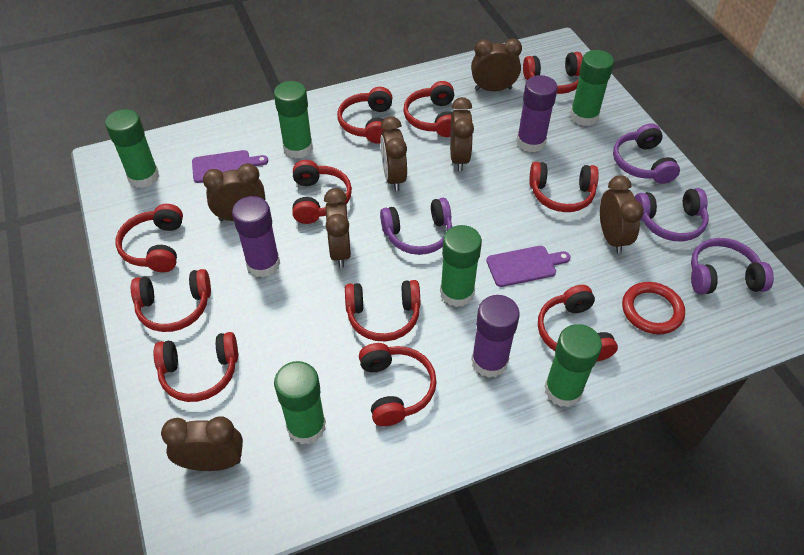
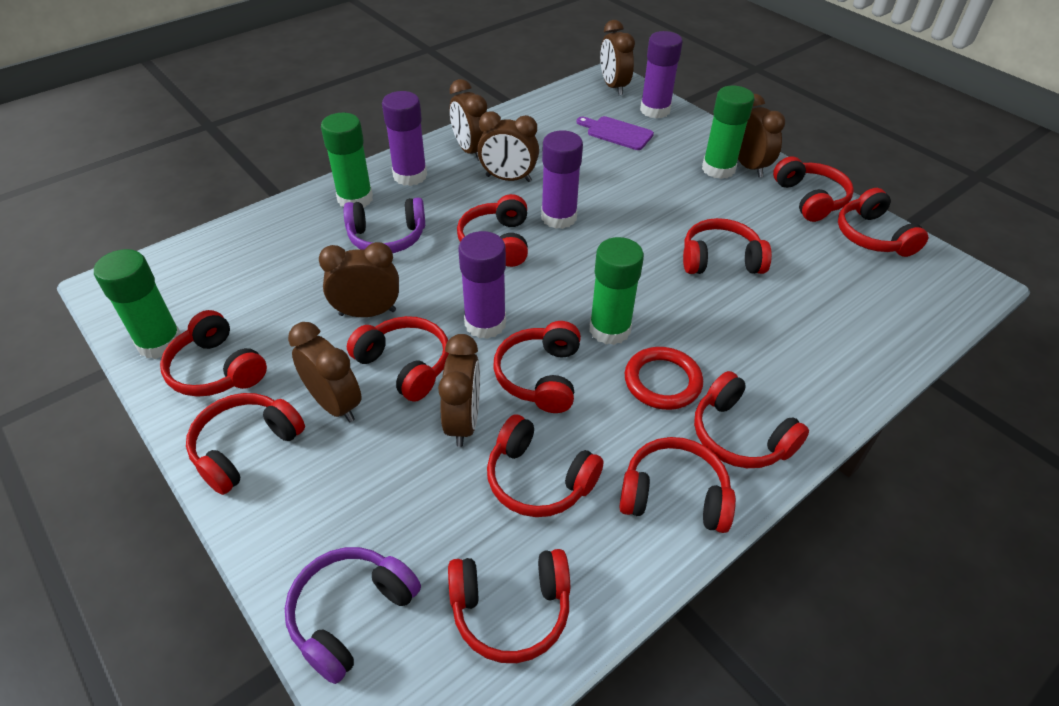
green glue stick: [105,109,159,188] [274,81,313,159] [274,361,326,445] [440,225,482,307] [544,324,602,407] [570,50,614,126] = 6 -> [94,249,181,359] [321,113,373,208] [589,237,644,345] [702,86,754,179] = 4
purple cutting board: [192,150,268,183] [486,246,571,287] = 2 -> [577,116,654,150] = 1
purple glue stick: [232,196,280,277] [471,295,520,378] [516,75,558,153] = 3 -> [382,91,427,186] [458,231,506,339] [541,130,583,229] [640,31,683,119] = 4
purple headphones: [380,198,452,255] [613,124,680,184] [635,188,709,241] [691,238,774,294] = 4 -> [285,547,421,684] [344,198,425,253] = 2
red headphones: [115,204,183,272] [131,269,211,332] [153,332,238,402] [292,160,352,224] [337,87,392,144] [345,280,420,341] [359,343,437,426] [403,81,454,137] [523,52,583,94] [529,162,599,212] [538,285,618,361] = 11 -> [160,310,267,397] [186,393,305,495] [347,316,449,402] [448,549,570,663] [457,194,528,267] [487,414,604,517] [493,321,581,413] [619,437,736,533] [683,218,772,274] [694,371,809,468] [773,156,854,222] [838,188,928,257] = 12

